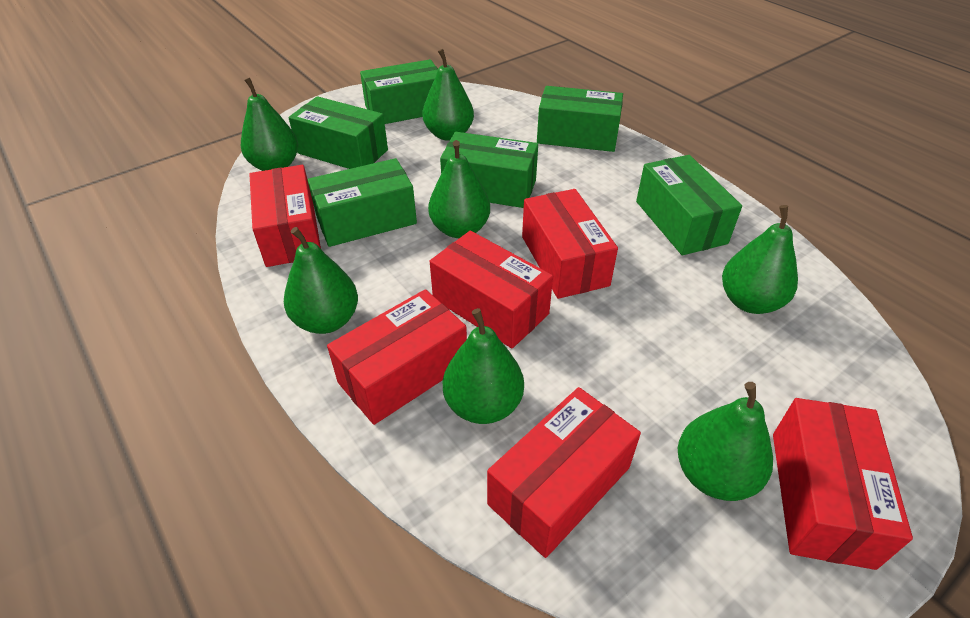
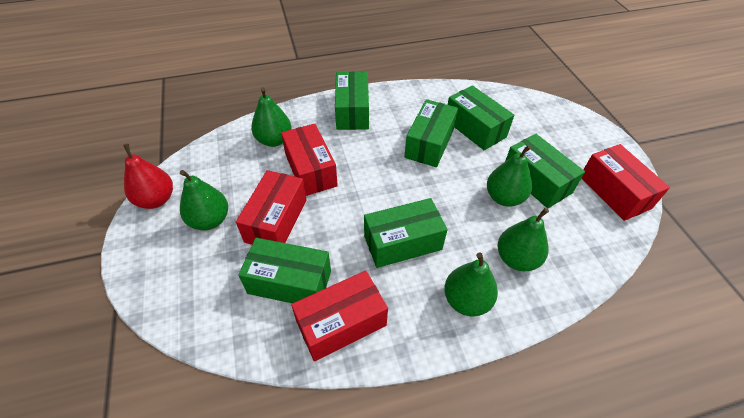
green pear: [241,78,298,171] [284,227,358,334] [422,49,474,141] [428,140,490,238] [443,308,524,424] [678,382,773,501] [722,205,798,314] = 7 -> [180,170,228,230] [251,87,291,147] [444,253,498,316] [487,145,532,206] [498,208,549,271] = 5
red box: [249,165,321,267] [327,289,467,425] [430,231,553,348] [487,387,641,558] [522,189,618,299] [773,398,913,570] = 6 -> [236,170,307,245] [281,124,338,196] [291,271,388,361] [582,144,670,221] = 4
red pear: none = 0 -> [123,144,173,209] = 1

